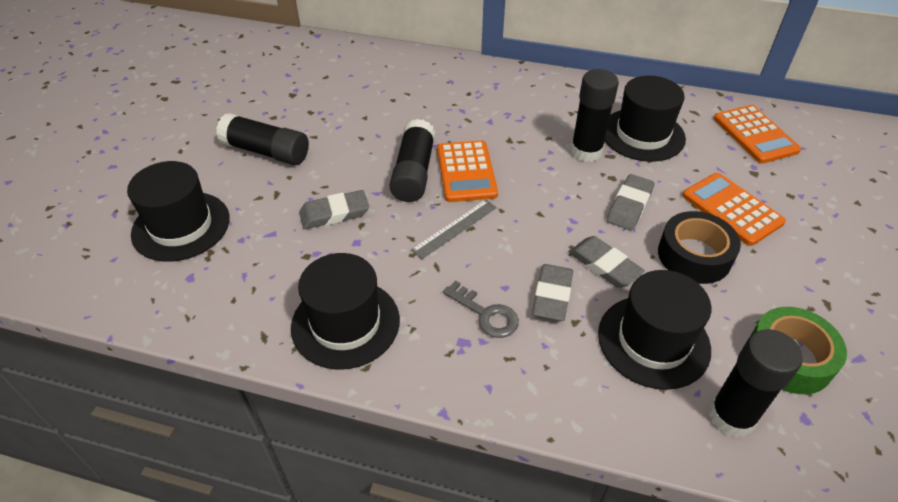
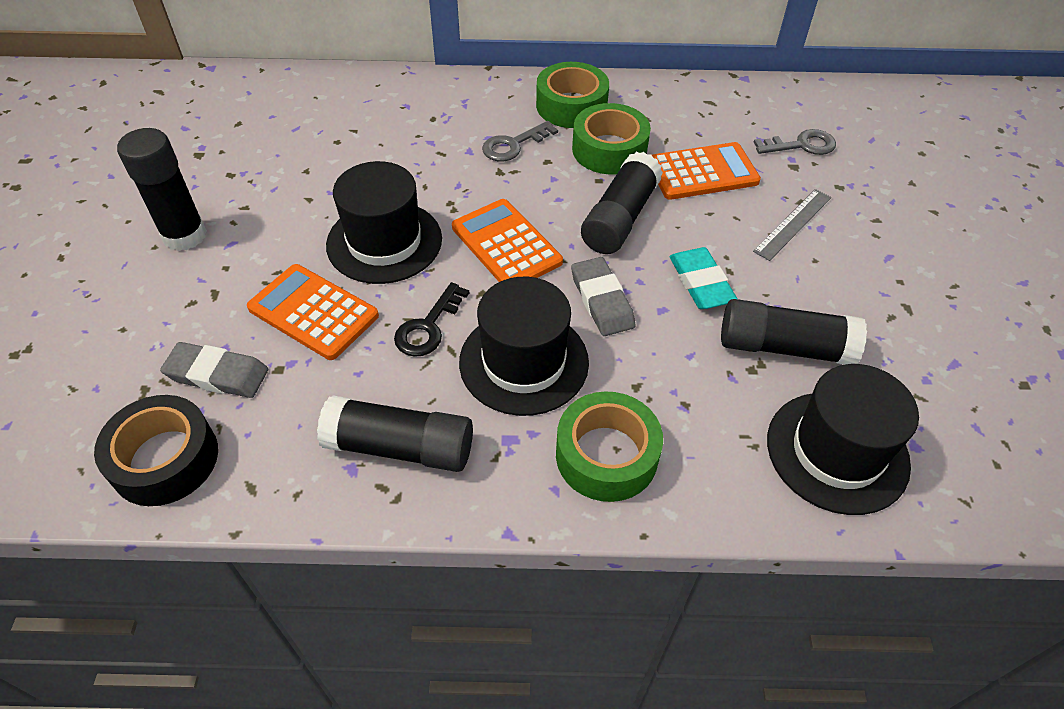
black hat: [127,161,230,262] [291,253,400,370] [598,270,711,390] [605,76,686,162] = 4 -> [326,161,442,284] [459,277,589,416] [767,364,919,515] = 3
black key: none = 0 -> [394,282,469,357] = 1
green tape: [750,307,847,394] = 1 -> [536,62,609,128] [556,391,663,502] [572,103,651,174] = 3
grey eraser: [299,190,369,229] [532,264,573,321] [569,236,645,288] [607,174,654,231] = 4 -> [160,342,268,398] [571,257,636,336] = 2
grey key: [443,280,519,338] = 1 -> [482,121,558,161] [754,129,836,155] = 2
turquoise eraser: none = 0 -> [669,247,738,309] = 1

